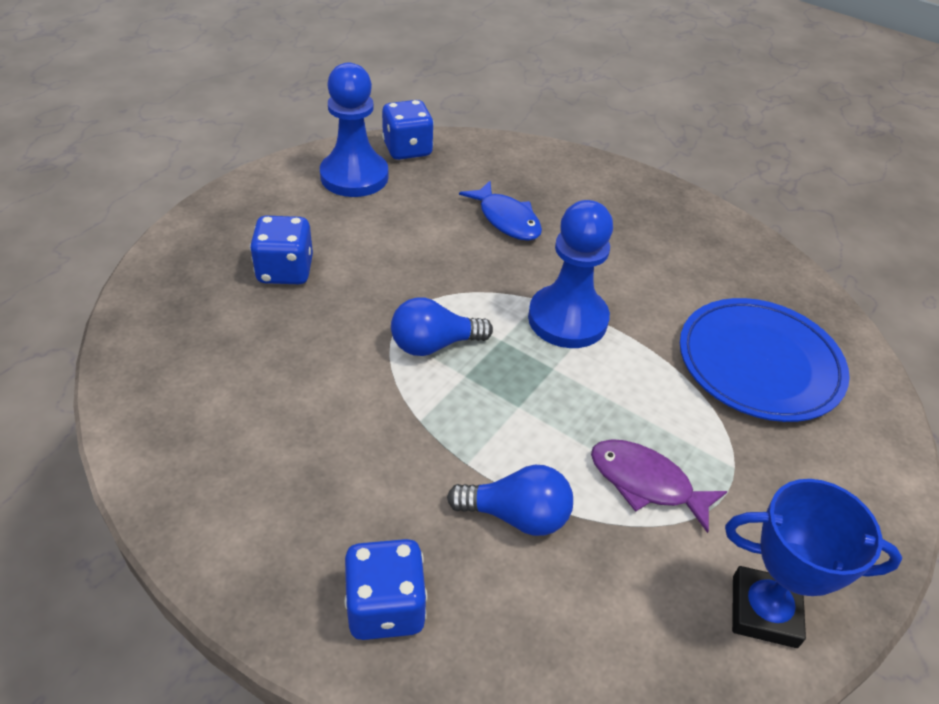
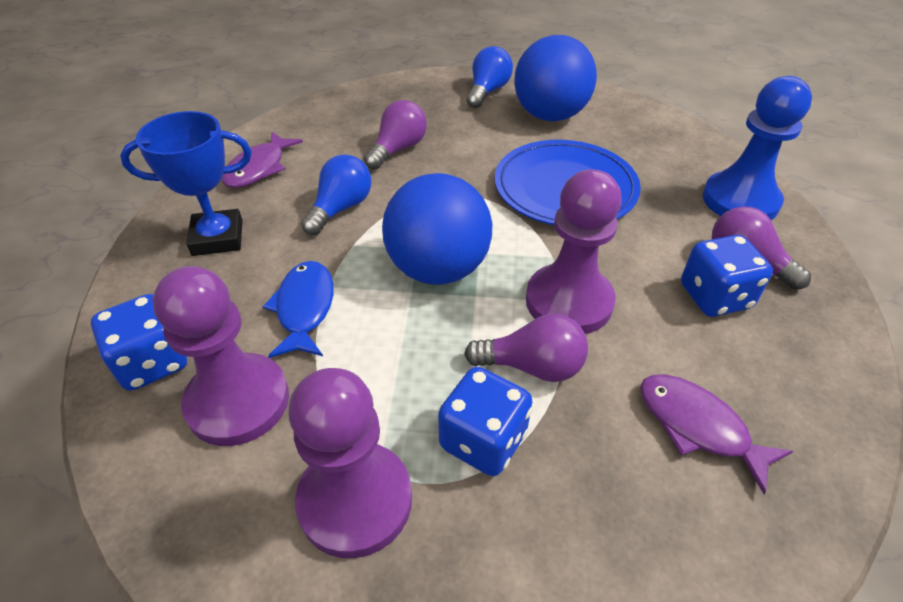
blue ball: none = 0 -> [382,173,492,285] [514,35,597,122] = 2
blue pawn: [320,63,389,197] [528,200,613,348] = 2 -> [703,76,812,220] = 1
purple fish: [591,439,727,533] = 1 -> [221,132,303,188] [640,374,793,494] = 2
purple light bulb: none = 0 -> [364,100,427,170] [464,314,588,382] [712,206,811,290] = 3
purple pawn: none = 0 -> [153,266,289,446] [288,368,412,558] [526,169,622,334] = 3

